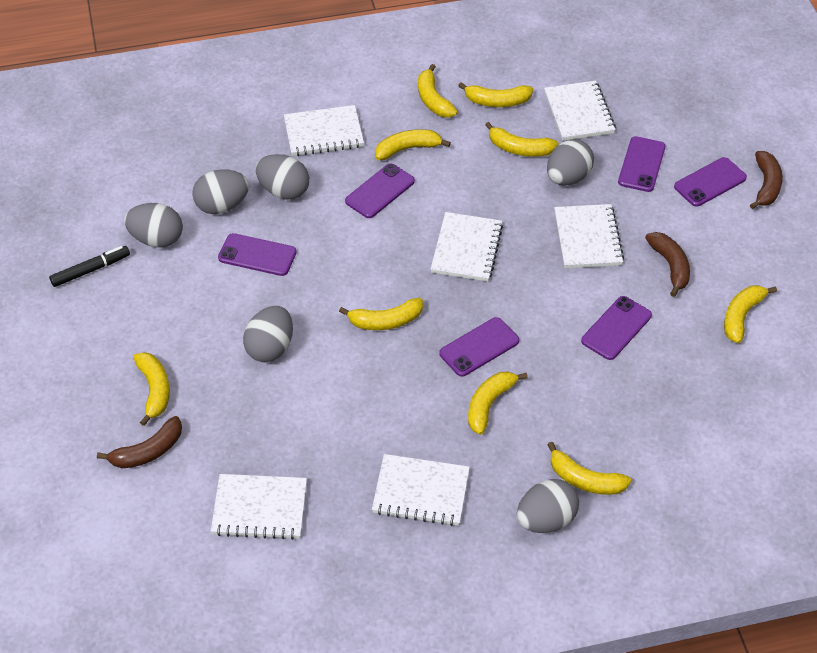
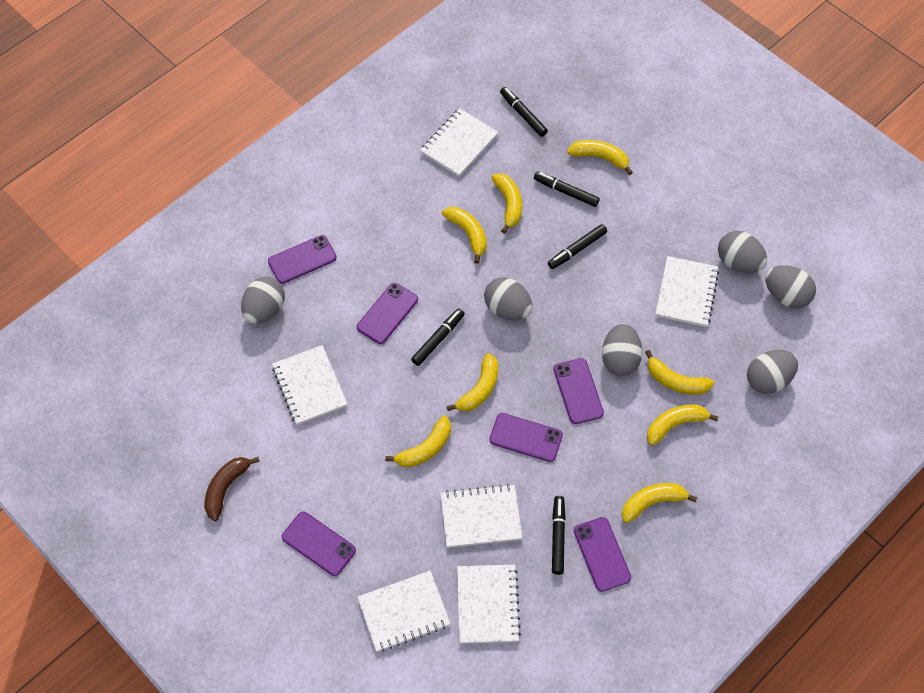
black marker: [49,246,130,287] = 1 -> [411,308,465,366] [500,87,548,137] [534,172,600,207] [548,224,607,269] [552,496,566,575] = 5
brown banana: [97,416,182,468] [645,232,690,297] [750,151,783,209] = 3 -> [204,457,260,521] = 1
yellow banana: [133,352,170,426] [339,298,423,330] [375,129,451,160] [418,64,458,117] [458,82,533,107] [468,371,528,435] [485,122,559,157] [547,442,631,495] [724,285,777,343] = 9 -> [385,416,451,468] [442,207,487,264] [447,353,498,412] [491,173,522,234] [567,140,633,175] [622,483,697,523] [645,350,714,395] [647,404,718,446] = 8

